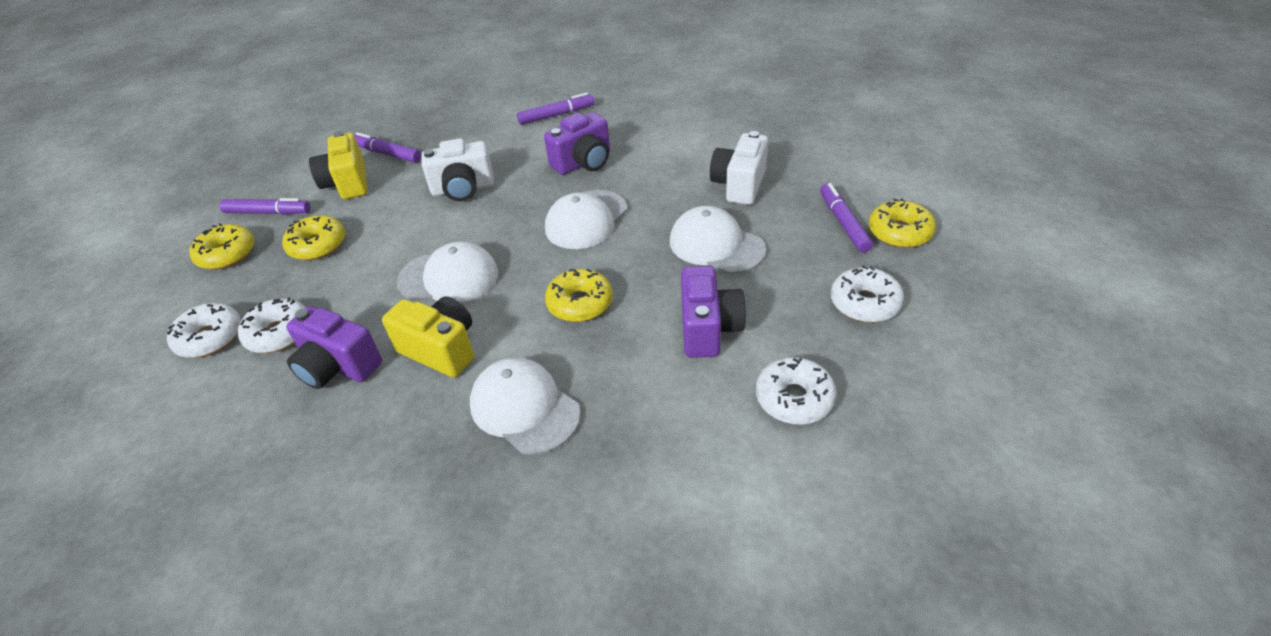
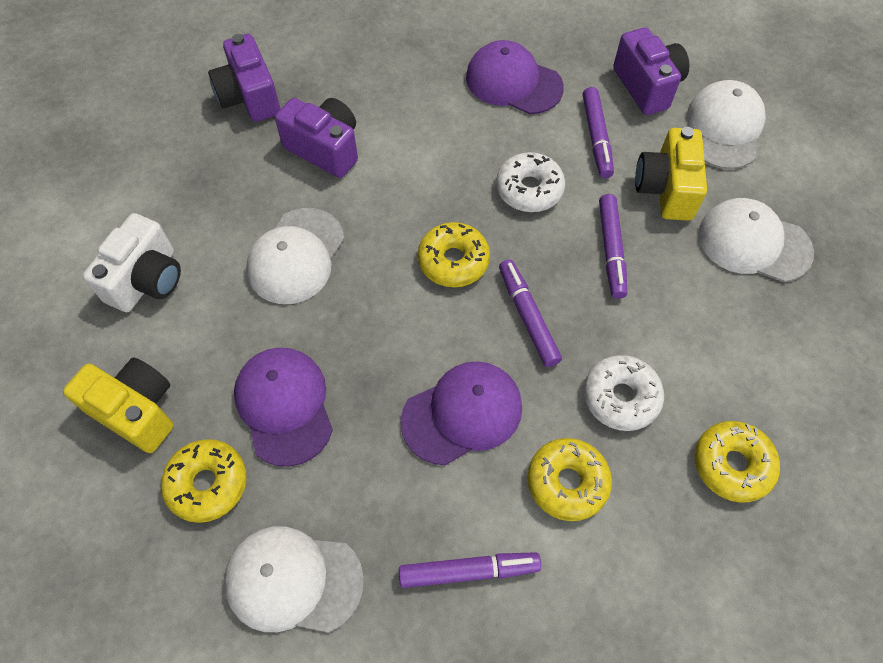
purple cap: none = 0 -> [234,348,333,467] [400,361,522,465] [466,40,564,114] = 3
white camera: [422,139,494,201] [710,131,768,205] = 2 -> [83,213,181,312] = 1
white donut: [167,303,241,358] [238,297,306,353] [756,357,837,425] [831,265,904,322] = 4 -> [496,152,565,212] [584,355,664,431] = 2

